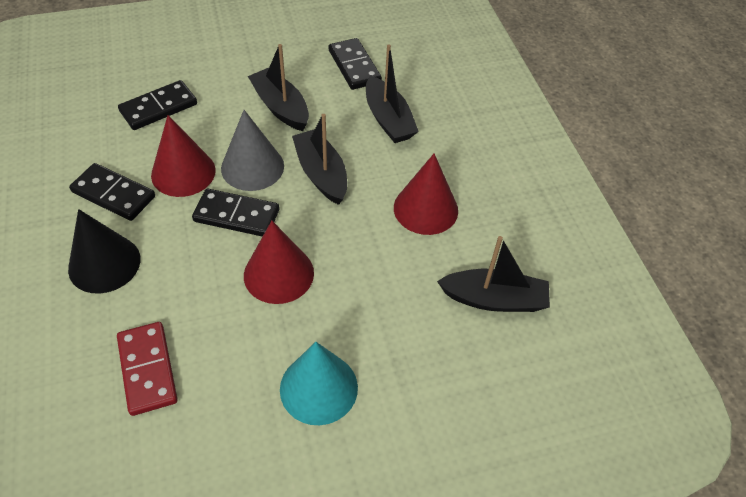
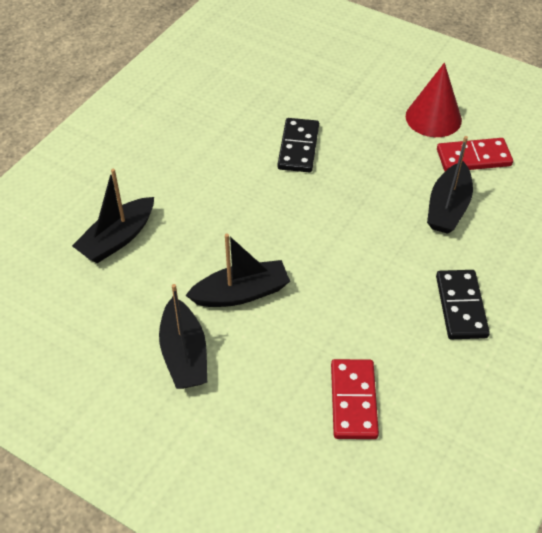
black cone: [68,209,140,294] = 1 -> none = 0
black domino: [69,163,155,221] [118,80,197,130] [192,189,279,237] [329,38,382,90] = 4 -> [278,118,319,172] [436,270,490,339] = 2
grey cone: [221,110,284,191] = 1 -> none = 0
red cone: [151,115,216,197] [244,221,314,304] [394,153,458,235] = 3 -> [406,63,462,137] = 1
red domino: [117,322,178,416] = 1 -> [331,359,379,439] [437,138,513,171] = 2
turquoise cone: [280,342,358,425] = 1 -> none = 0

